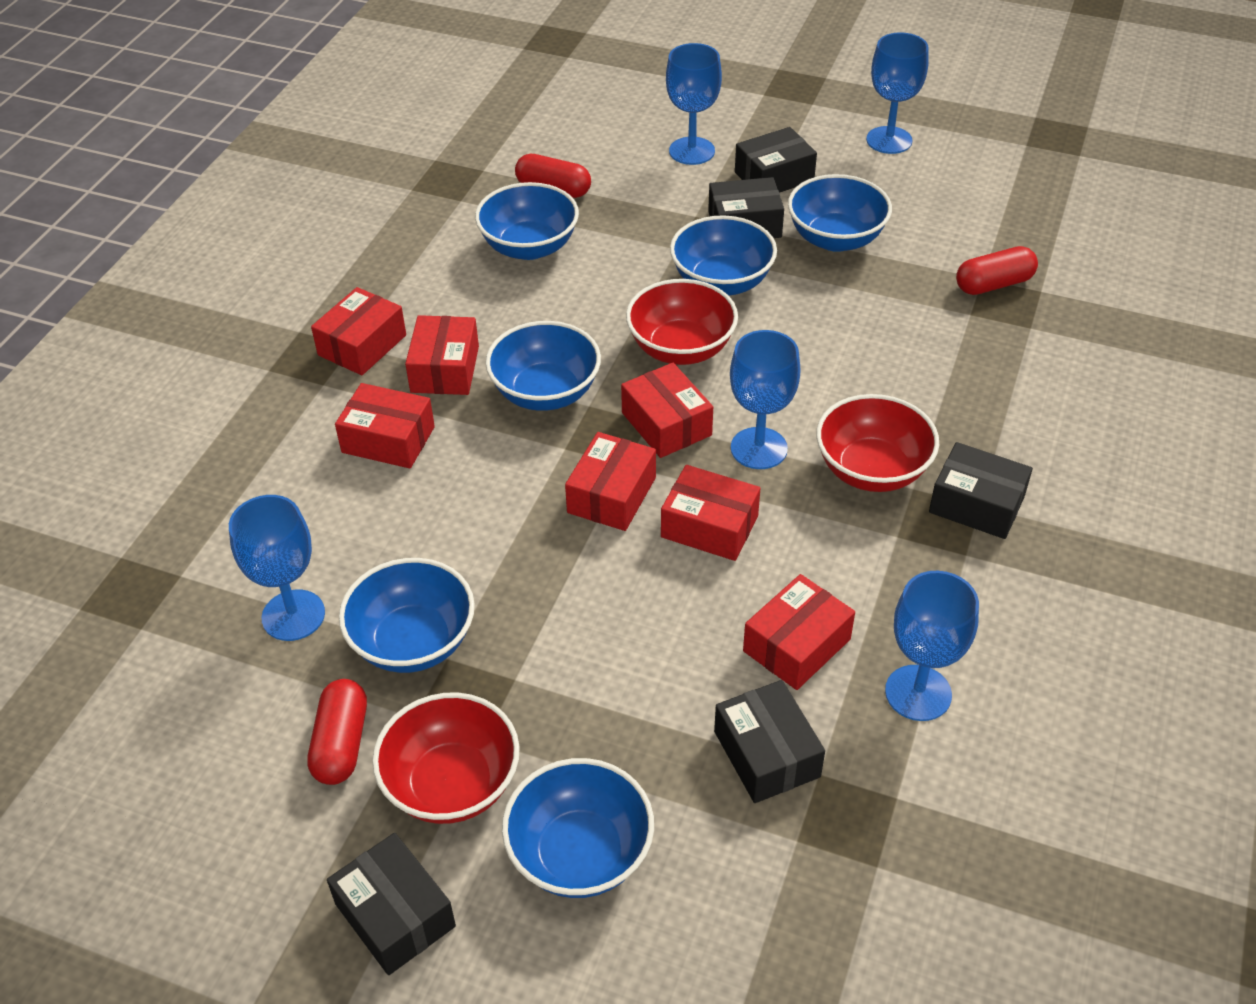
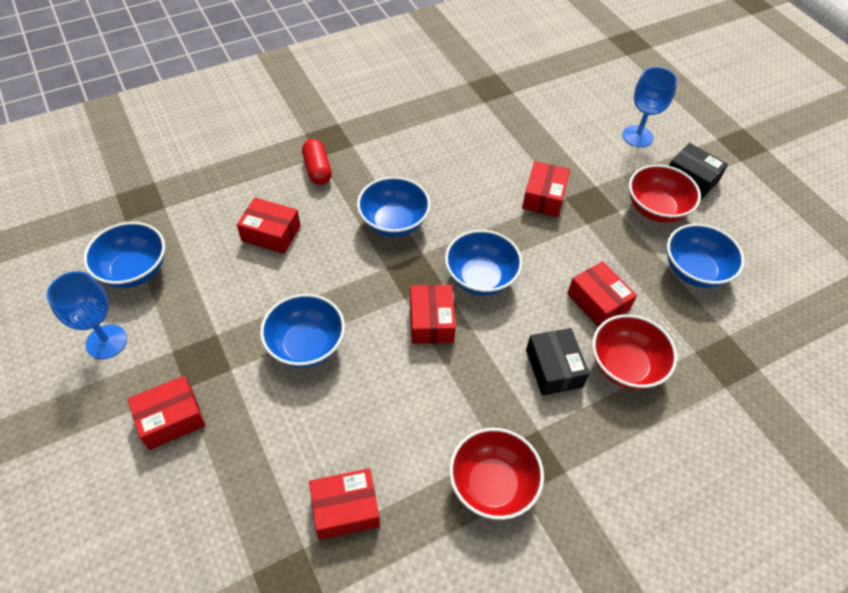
black box: [327,833,456,975] [708,177,784,238] [714,680,825,803] [735,127,817,193] [929,442,1033,539] = 5 -> [526,328,590,395] [669,143,728,199] = 2
blue bowl: [339,558,475,673] [475,182,579,260] [485,321,601,411] [502,758,654,898] [670,215,777,296] [788,174,892,252] = 6 -> [83,222,165,288] [260,294,345,368] [357,177,431,237] [445,230,523,296] [667,224,745,288] = 5
blue goblet: [229,495,325,641] [666,43,722,165] [730,330,801,469] [866,32,929,154] [885,571,979,721] = 5 -> [47,271,127,359] [622,67,678,147] = 2
red box: [311,287,406,375] [335,383,435,468] [405,315,479,395] [565,432,656,531] [621,363,713,458] [661,465,760,561] [743,574,855,690] = 7 -> [128,376,205,450] [237,197,300,254] [309,468,380,540] [410,285,456,344] [522,161,570,217] [567,261,637,326] = 6
red capsule: [307,679,367,785] [515,154,591,198] [956,246,1038,295] = 3 -> [302,139,332,185] = 1

